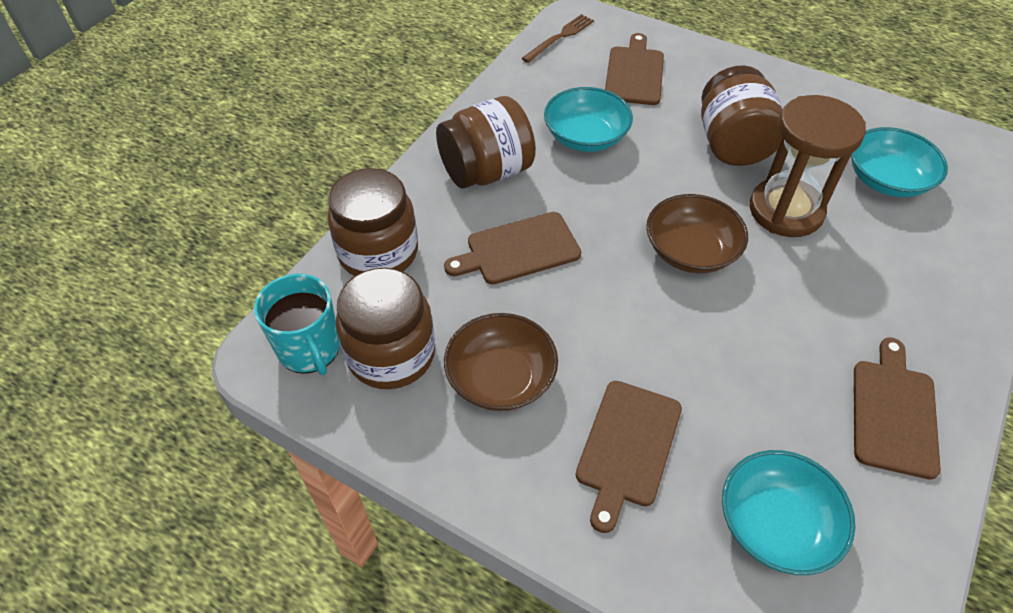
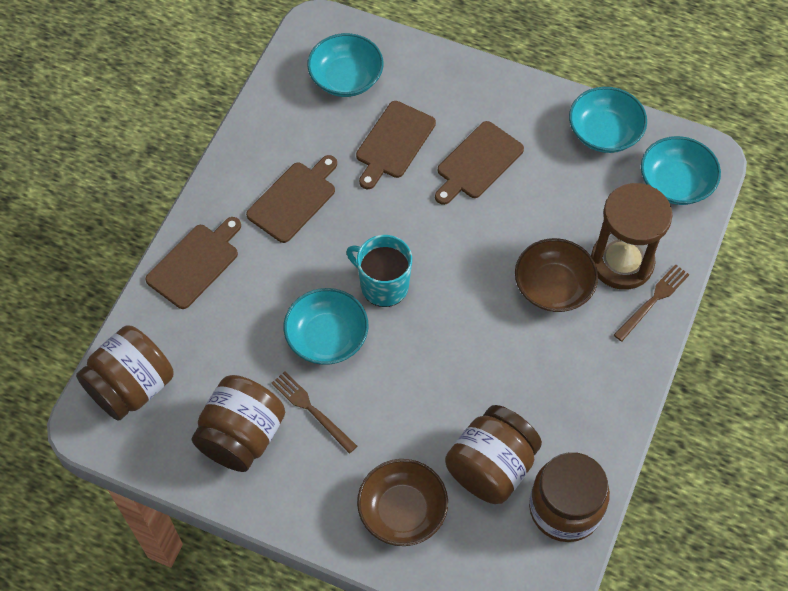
brown fork: [521,14,594,63] = 1 -> [272,371,357,454] [614,264,689,342] = 2
turquoise bowl: [544,87,633,152] [722,450,855,575] [851,127,948,197] = 3 -> [284,288,368,365] [307,33,383,97] [569,87,647,153] [641,136,721,205] = 4

